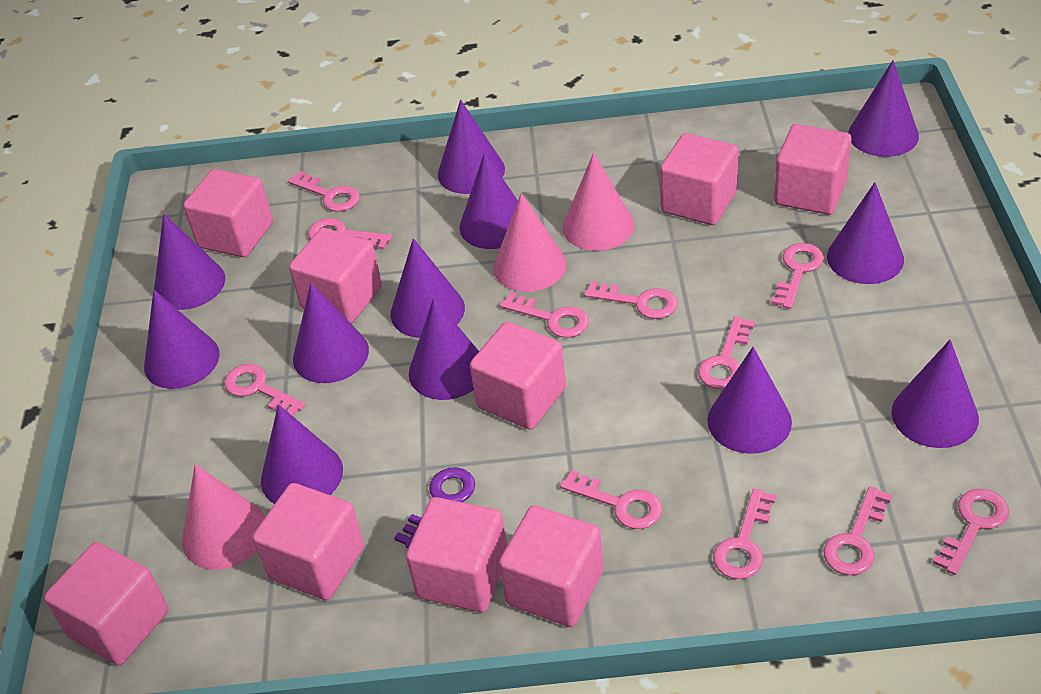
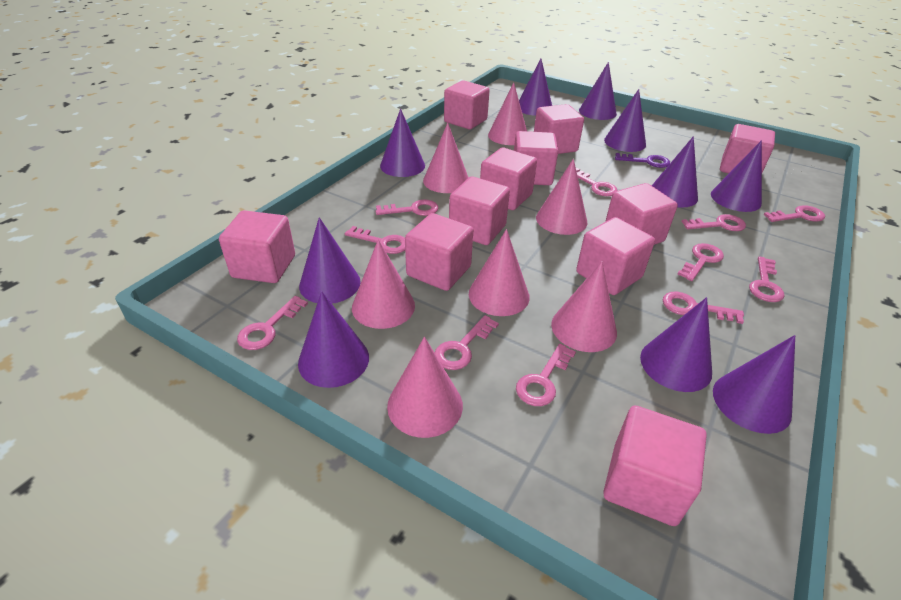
pink cone: [182,464,265,570] [494,193,566,292] [563,153,634,251] = 3 -> [352,239,415,329] [387,337,463,438] [423,123,469,193] [469,229,530,316] [488,83,527,145] [536,159,588,235] [551,261,617,352] = 7
pink cube: [44,542,169,665] [183,169,273,257] [253,483,364,600] [289,228,382,324] [406,497,507,612] [470,322,566,430] [499,505,603,627] [660,133,739,225] [774,124,852,215] = 9 -> [219,210,295,283] [405,213,473,291] [444,80,490,129] [449,176,510,245] [480,148,537,210] [514,131,558,185] [534,104,584,154] [576,217,655,295] [603,406,707,526] [605,183,678,245] [720,124,775,173] = 11
purple cone: [144,290,220,389] [154,213,225,310] [261,404,343,504] [293,283,369,383] [391,238,465,338] [409,298,479,400] [438,100,505,194] [459,152,518,249] [707,347,792,454] [827,182,904,284] [848,60,919,157] [892,340,979,448] = 12 -> [298,291,369,388] [299,217,361,304] [380,108,425,177] [519,59,552,116] [579,62,617,120] [604,89,646,152] [640,297,712,392] [652,136,698,208] [711,140,762,212] [713,335,795,434] = 10

